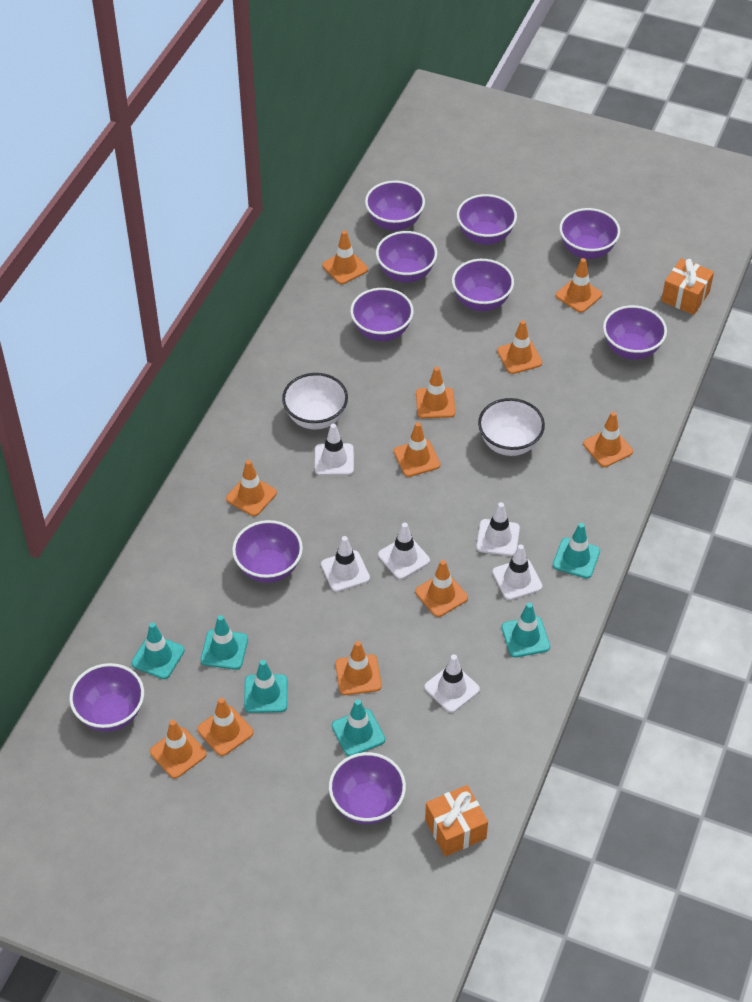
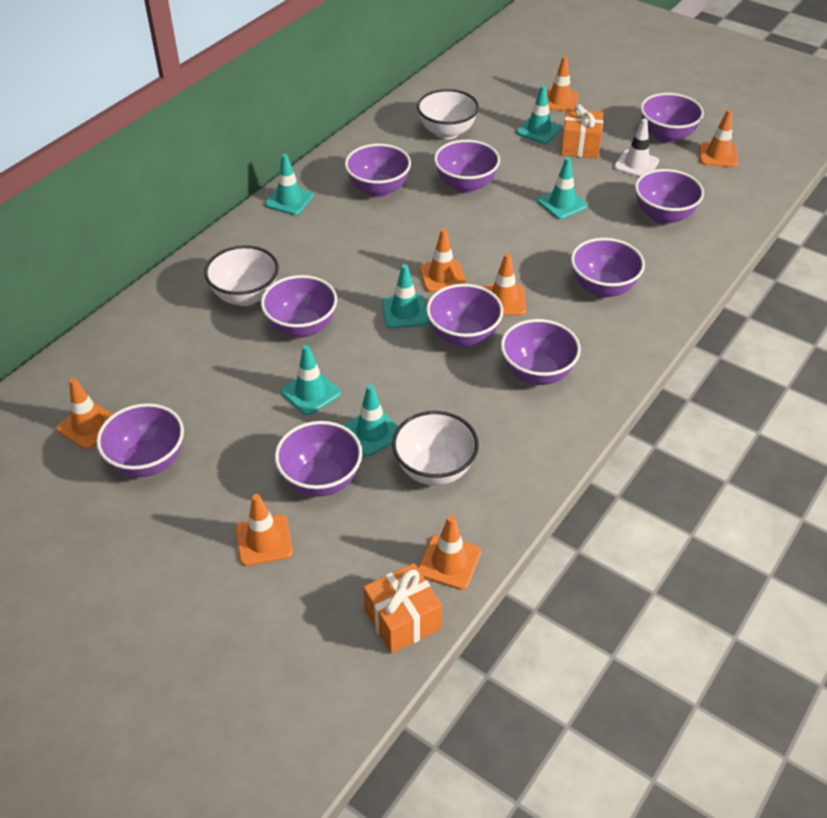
orange traffic cone: [150,720,206,778] [197,698,253,756] [226,460,277,516] [322,230,368,284] [335,641,382,695] [394,422,441,477] [415,560,468,617] [416,367,455,418] [497,320,542,374] [556,258,602,313] [583,412,633,467] = 11 -> [57,378,113,449] [236,494,293,566] [418,516,481,590] [419,229,466,292] [483,253,526,316] [546,56,578,111] [699,109,738,167] = 7
white bowl: [282,373,348,430] [478,398,545,456] = 2 -> [204,245,279,306] [392,411,479,485] [417,89,479,139] = 3
white traffic cone: [315,424,354,475] [321,536,370,592] [378,522,430,579] [424,655,480,713] [476,502,520,556] [492,544,542,600] = 6 -> [614,119,659,177] = 1

